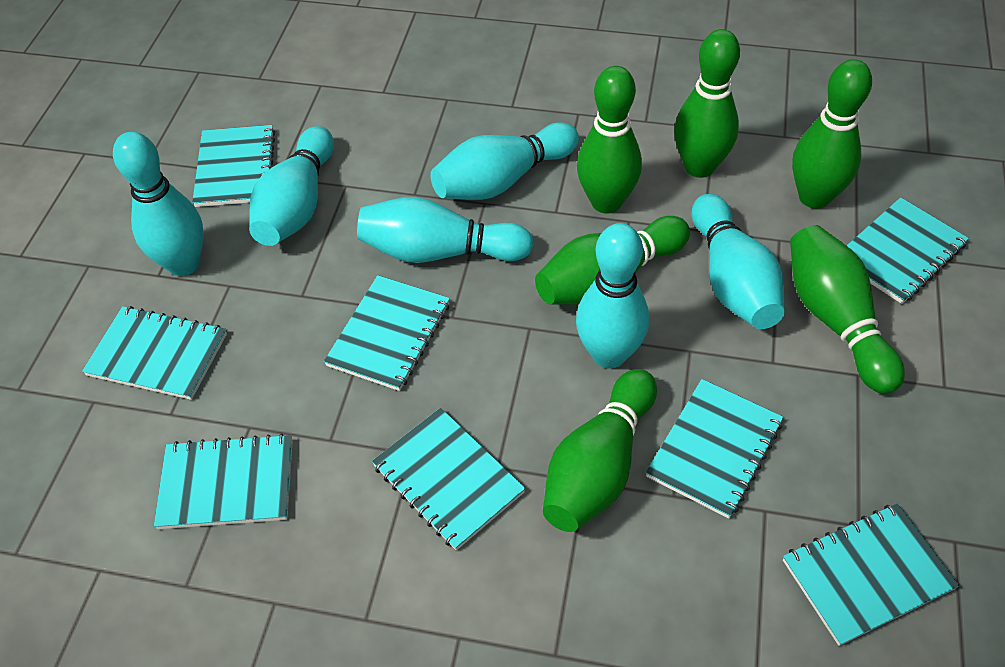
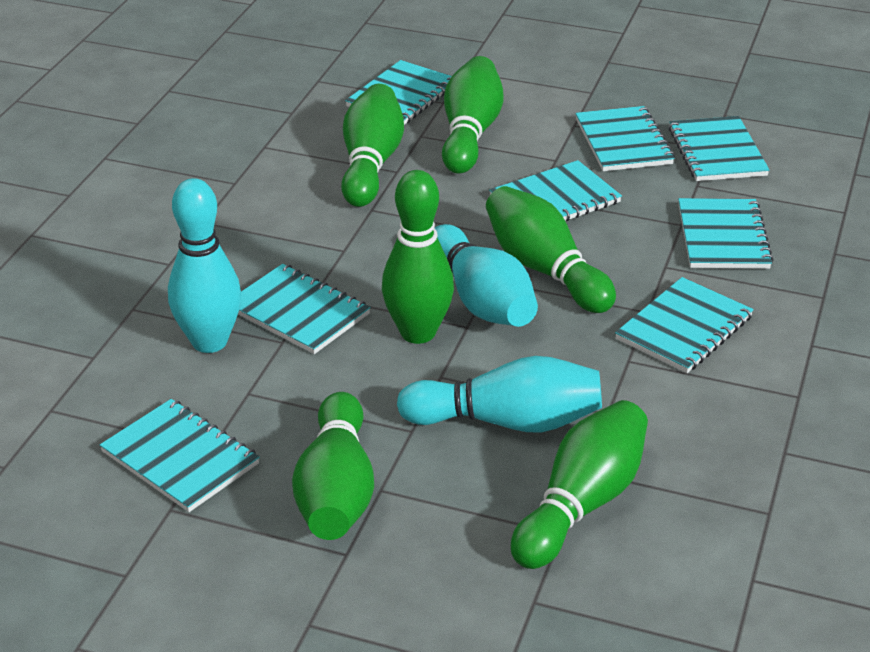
turquoise bowling pin: [113,132,204,276] [249,126,334,246] [357,197,533,263] [430,122,579,200] [576,223,649,369] [692,194,785,329] = 6 -> [168,178,241,353] [397,356,602,432] [435,224,538,327] = 3

